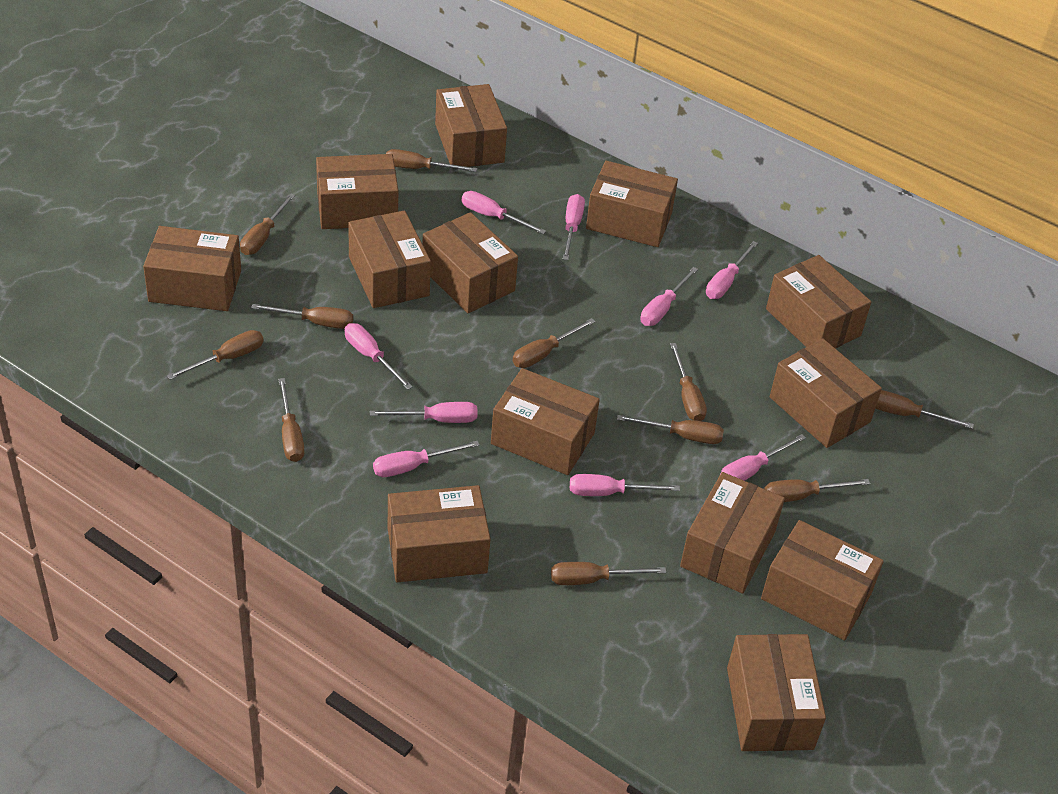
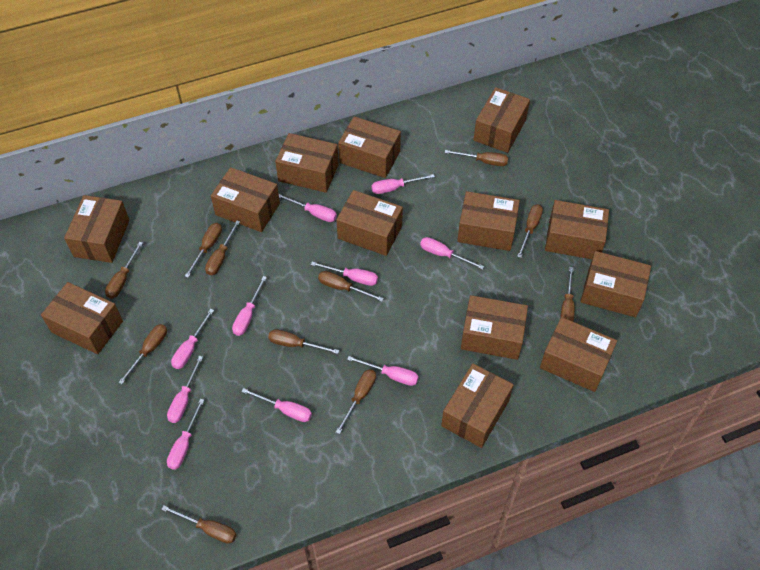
pink screwdriver: [345,323,413,390] [370,402,478,423] [373,441,480,477] [462,191,546,234] [563,194,585,260] [570,474,680,496] [640,267,698,326] [706,241,758,299] [721,434,806,481] = 9 -> [167,356,203,423] [167,399,204,470] [171,309,214,369] [232,276,267,336] [241,388,312,422] [279,194,337,222] [311,262,378,286] [347,356,419,386] [371,174,435,194] [420,237,484,270] = 10

